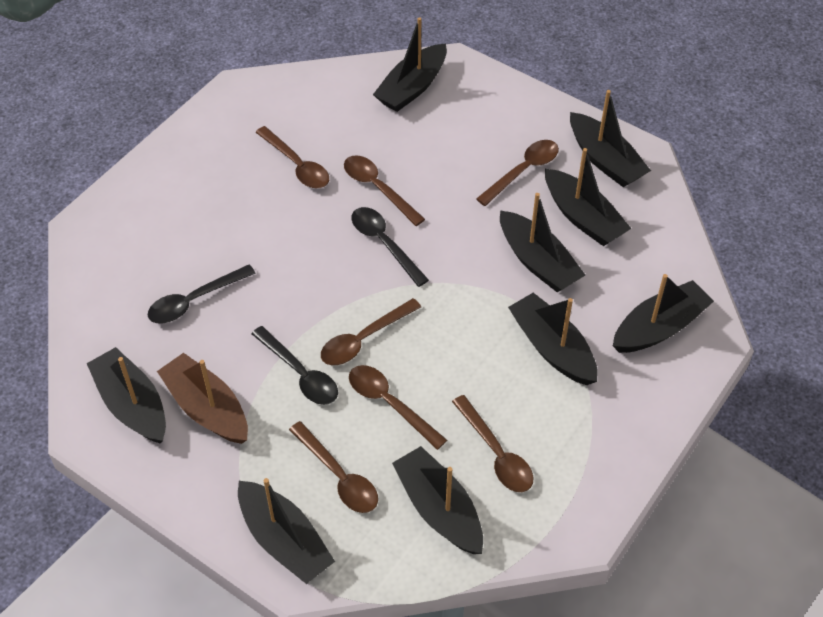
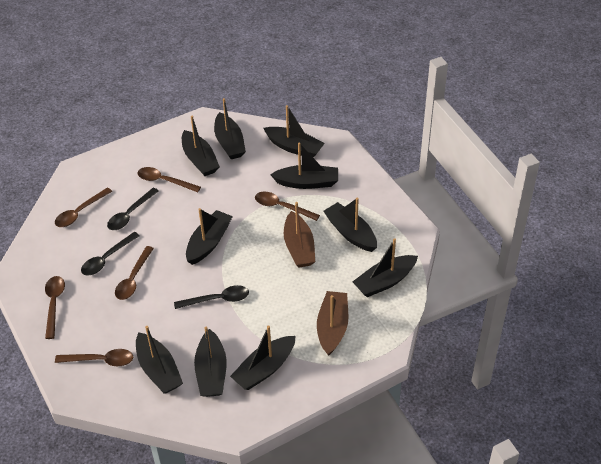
black boat: [86,347,166,443] [238,478,335,584] [373,17,447,112] [392,446,483,554] [500,193,585,292] [508,293,598,385] [545,148,632,246] [570,90,651,187] [613,274,714,353] = 9 -> [136,326,183,394] [182,116,220,176] [186,208,233,265] [194,326,227,397] [214,98,246,159] [230,325,295,390] [263,105,325,157] [270,143,338,189] [323,198,377,252] [352,238,418,297] = 10
brown boat: [157,353,248,444] = 1 -> [284,202,315,268] [317,291,348,356] = 2
brown spoon: [255,126,329,188] [289,421,378,513] [321,298,421,365] [344,155,425,226] [349,365,447,450] [452,395,533,492] [476,140,559,206] = 7 -> [45,276,65,339] [55,187,112,227] [55,349,133,366] [115,246,154,300] [138,167,201,192] [255,192,320,221] = 6

